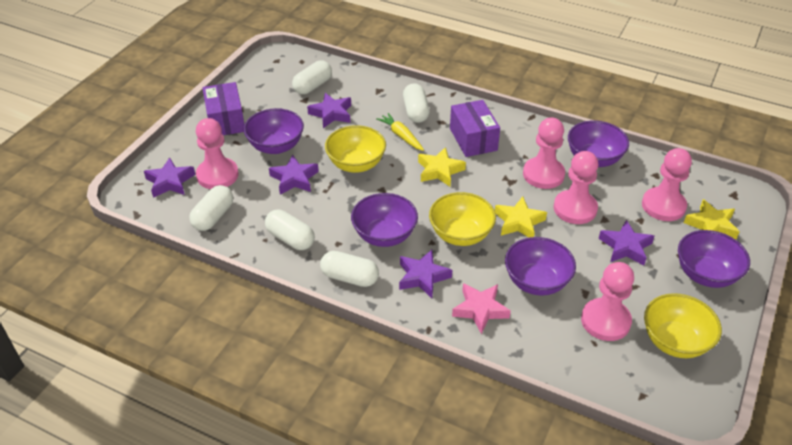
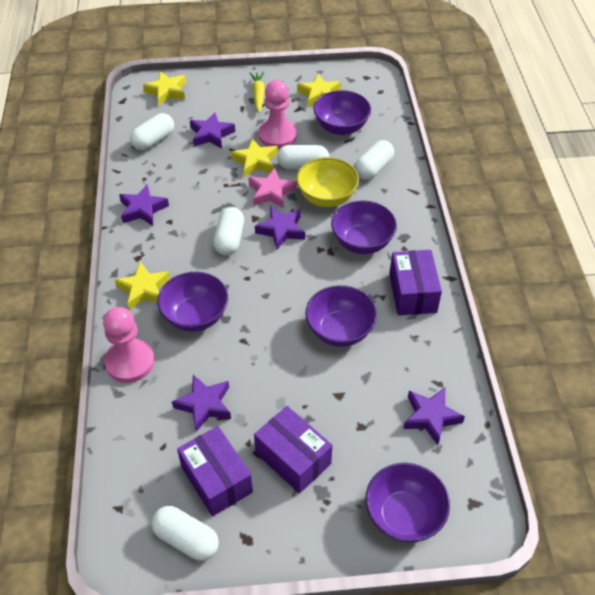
pink pawn: [196,118,239,189] [523,117,565,189] [554,151,598,224] [581,262,634,341] [642,148,692,221] = 5 -> [103,307,155,383] [258,80,297,149] = 2
purple box: [202,82,244,135] [450,100,500,157] = 2 -> [177,426,253,516] [254,406,333,493] [389,250,442,316] = 3
yellow bowl: [325,125,386,173] [429,192,496,246] [644,293,722,358] = 3 -> [296,157,359,207] = 1
yellow star: [418,147,466,187] [495,197,547,237] [684,199,740,239] = 3 -> [115,262,170,310] [143,71,186,105] [231,139,278,177] [297,74,341,107] = 4

